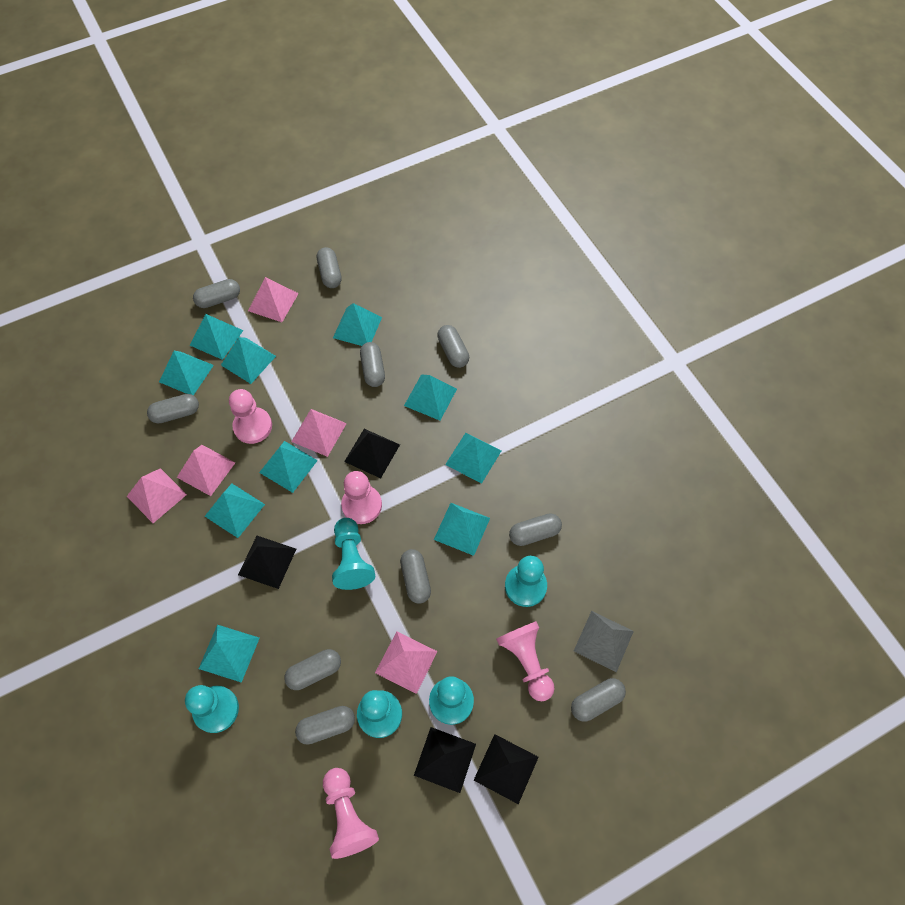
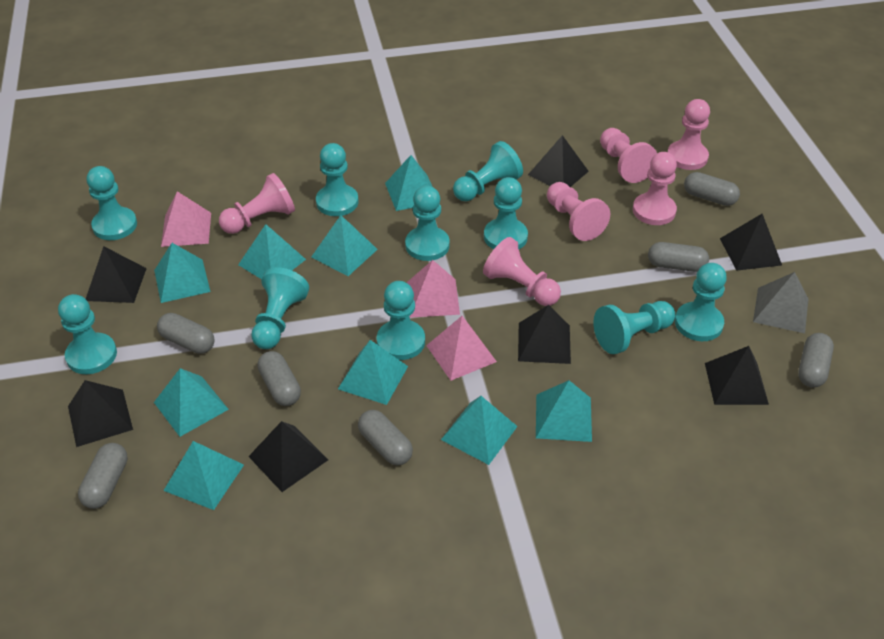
black pyramid: [238,536,296,589] [344,429,400,478] [414,727,476,793] [474,734,539,804] = 4 -> [68,380,133,447] [86,246,147,303] [248,421,328,492] [518,305,571,364] [528,135,589,187] [705,346,769,405] [720,214,782,271] = 7
grey capsule: [147,394,199,424] [193,279,240,308] [284,649,341,690] [295,706,355,745] [317,247,342,288] [360,342,385,387] [400,549,431,604] [437,325,469,368] [509,513,562,546] [571,678,626,722] = 10 -> [78,443,128,509] [157,313,215,354] [257,351,301,406] [358,410,413,465] [648,242,709,272] [684,172,740,206] [798,333,834,387] = 7
pink pawn: [229,389,272,444] [323,768,379,859] [341,471,382,524] [496,621,555,701] = 4 -> [219,173,295,234] [483,237,561,306] [547,182,610,241] [600,128,657,183] [633,152,677,225] [668,99,710,170] = 6
pink pyramid: [127,468,187,523] [177,445,235,496] [248,277,299,322] [291,409,347,457] [375,631,438,694] = 5 -> [161,191,211,247] [407,260,460,318] [426,316,497,381] = 3
turquoise pawn: [185,685,239,733] [332,518,375,590] [357,690,402,738] [429,676,474,725] [505,556,547,607] = 5 -> [58,294,117,374] [87,166,137,240] [251,267,309,349] [316,143,359,216] [377,281,425,360] [405,186,450,261] [453,141,523,201] [484,177,528,249] [593,301,675,354] [675,263,727,341] = 10
turquoise pyramid: [159,351,214,395] [190,314,244,360] [199,625,259,683] [205,484,265,538] [221,337,276,384] [259,441,318,493] [333,303,382,346] [404,374,457,421] [434,503,490,556] [445,433,501,484] = 10 -> [154,243,210,303] [154,368,229,437] [163,441,244,510] [238,224,306,279] [311,215,378,276] [338,340,408,405] [385,155,433,211] [441,396,518,465] [536,380,592,442] = 9

